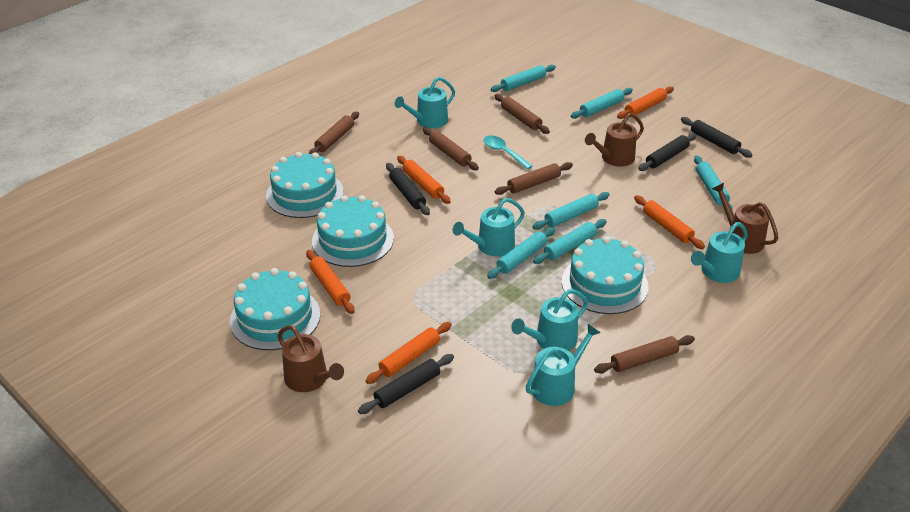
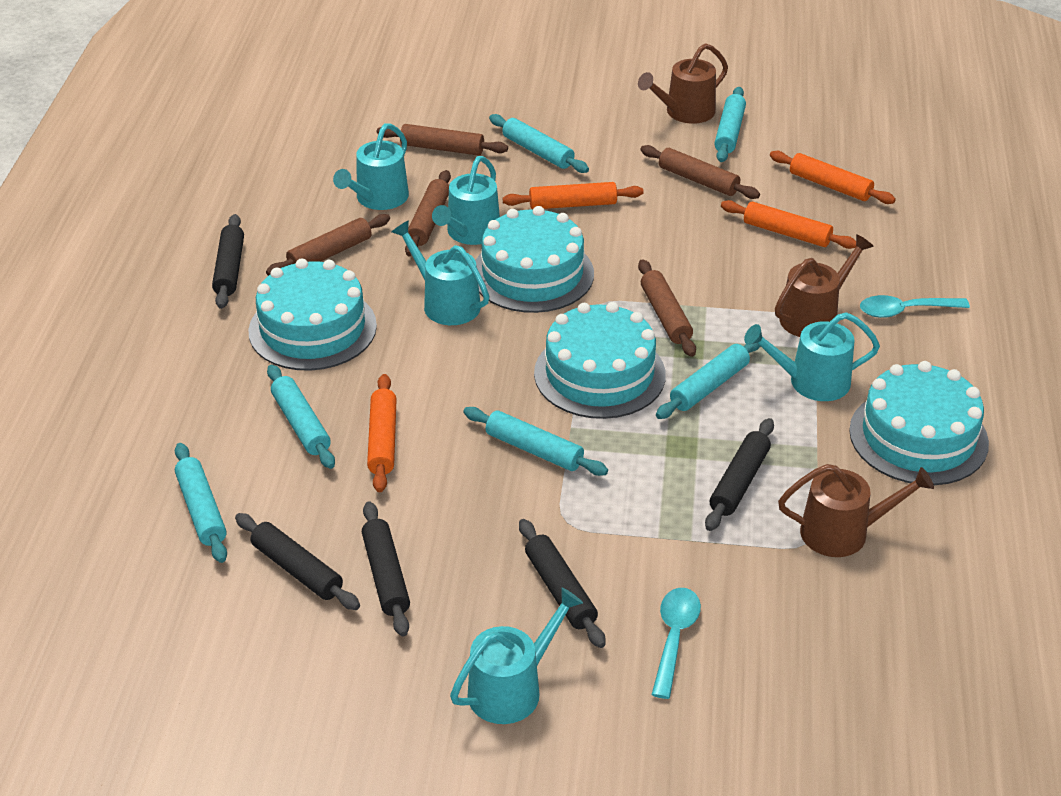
black rolling pin: [358,354,454,414] [386,163,430,215] [638,133,696,171] [681,117,752,158] = 4 -> [212,214,244,309] [235,513,360,610] [362,501,410,637] [519,519,606,648] [705,418,774,531] = 5
orange rolling pin: [306,250,355,314] [365,322,452,384] [397,156,451,204] [617,86,674,119] [634,195,705,249] = 5 -> [367,374,397,492] [503,182,643,209] [721,200,856,249] [770,151,896,204] = 4
turquoise spoon: [484,135,533,170] = 1 -> [651,588,701,699] [860,295,970,318] = 2

